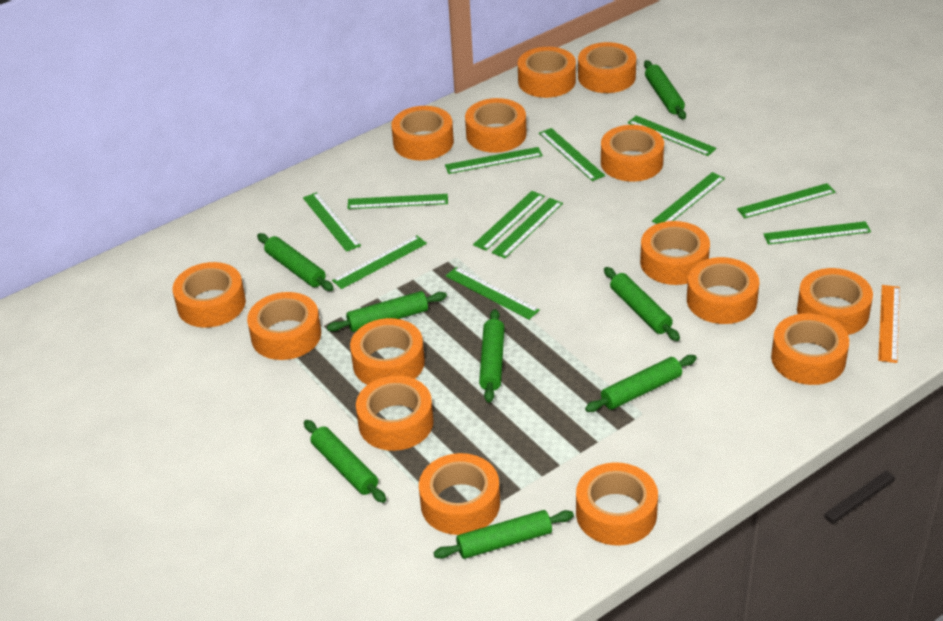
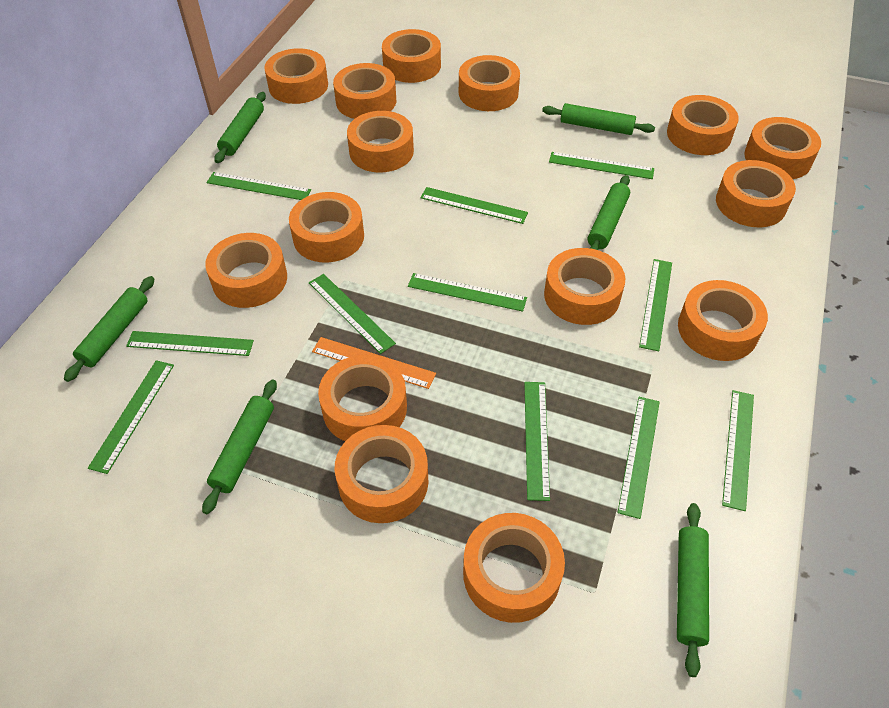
green rolling pin: [257,233,334,291] [304,420,386,503] [327,291,447,332] [434,510,574,559] [479,309,505,403] [585,355,697,412] [604,267,680,341] [644,60,686,119] = 8 -> [64,276,154,382] [202,379,277,514] [214,92,266,163] [542,103,655,135] [588,175,630,250] [677,503,709,677] = 6
green ruler: [303,192,361,252] [332,236,427,289] [347,194,448,209] [445,147,543,174] [446,267,540,319] [473,191,545,251] [492,198,563,258] [539,128,605,181] [628,115,716,156] [652,172,725,224] [737,183,836,218] [764,221,871,244] = 12 -> [88,360,174,474] [126,331,254,356] [207,172,311,200] [309,274,396,354] [408,273,527,312] [420,187,528,224] [524,382,550,501] [549,152,654,179] [617,397,660,519] [639,259,672,351] [722,390,754,511] = 11

